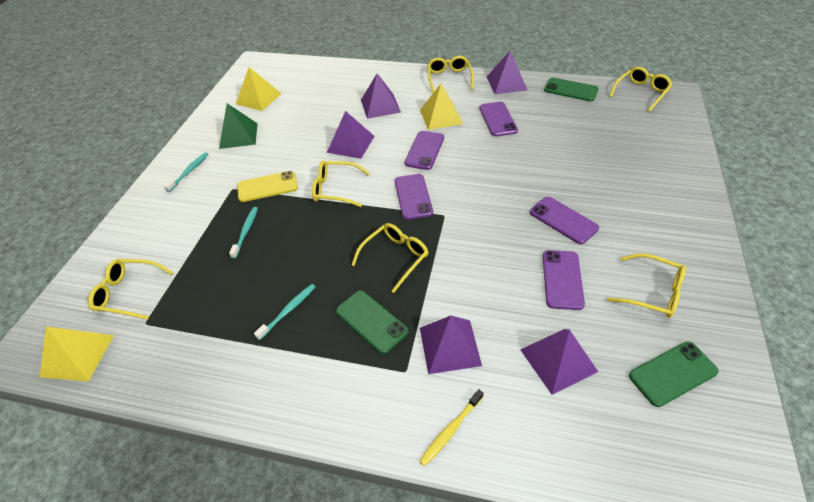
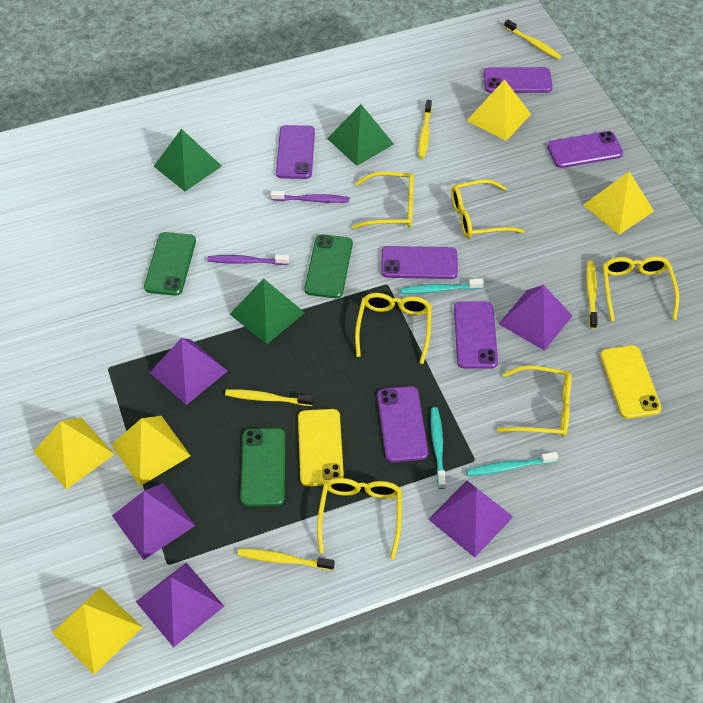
green pyramid: [219,104,258,149] = 1 -> [154,129,222,192] [230,279,305,344] [327,104,394,166] = 3
purple phone: [395,174,433,220] [405,131,444,170] [479,102,518,137] [530,197,599,244] [542,250,585,310] = 5 -> [276,125,315,179] [377,386,428,463] [381,246,458,279] [454,301,498,369] [483,67,553,93] [547,131,623,168] = 6
purple toothbrush: none = 0 -> [208,255,289,265] [271,191,349,203] = 2
yellow phone: [237,171,298,202] = 1 -> [298,409,344,486] [600,345,662,419] = 2
yellow pyramid: [40,327,114,382] [236,67,282,111] [420,84,463,130] = 3 -> [33,418,115,490] [52,587,143,674] [111,416,190,486] [467,79,531,141] [583,171,654,235] = 5
yellow toothbrush: [419,389,484,466] = 1 -> [225,389,313,406] [238,548,335,570] [418,100,432,159] [504,19,562,60] [586,261,598,329] = 5

